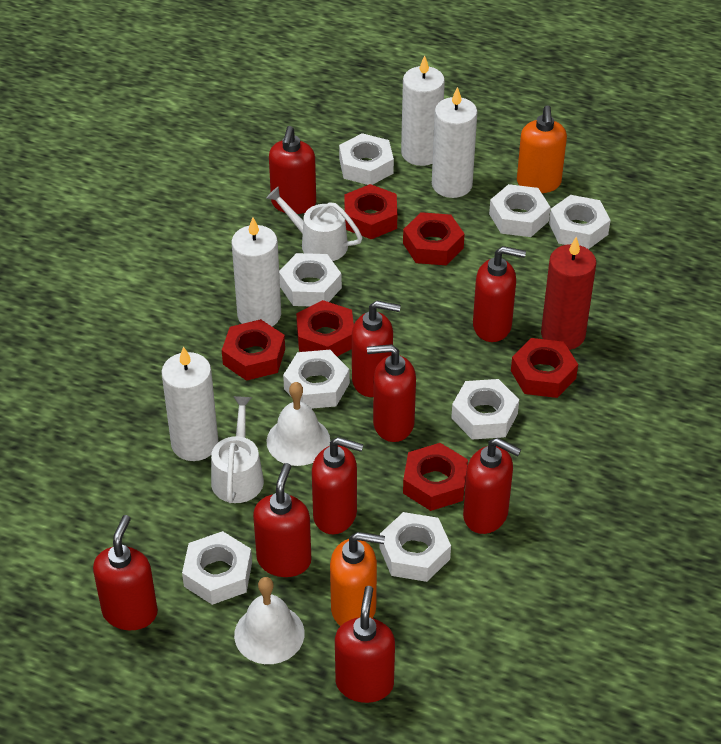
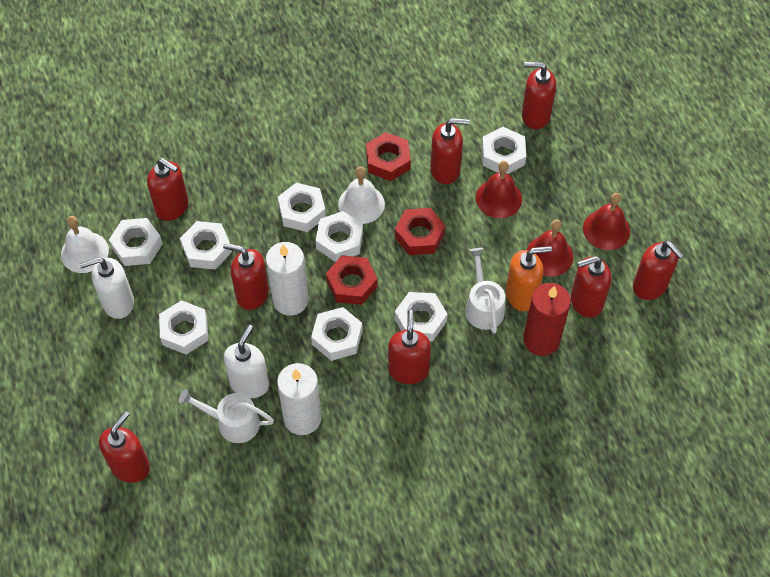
orange soap dispenser: [330,532,385,626] [517,105,567,193] = 2 -> [506,246,552,311] = 1
red bell: none = 0 -> [476,161,522,218] [527,219,573,277] [583,193,630,250] = 3
red nut: [222,319,285,381] [296,300,354,356] [344,184,397,239] [403,212,465,265] [403,443,468,511] [511,338,578,398] = 6 -> [326,255,378,305] [366,132,411,181] [395,208,445,255] = 3
red soap dispenser: [93,515,158,630] [253,463,311,577] [269,126,316,214] [312,437,364,534] [335,586,395,703] [352,300,401,397] [367,344,416,442] [463,438,521,534] [473,246,526,342] = 9 -> [99,411,150,483] [147,158,188,221] [223,243,269,310] [388,310,431,384] [430,118,470,184] [522,62,556,129] [571,256,612,318] [633,241,684,300] = 8
white candle: [161,346,219,461] [231,217,281,326] [401,55,445,166] [432,87,478,198] = 4 -> [266,242,309,316] [277,363,322,435] = 2
white soap dispenser: none = 0 -> [79,257,134,319] [224,325,269,398] = 2

